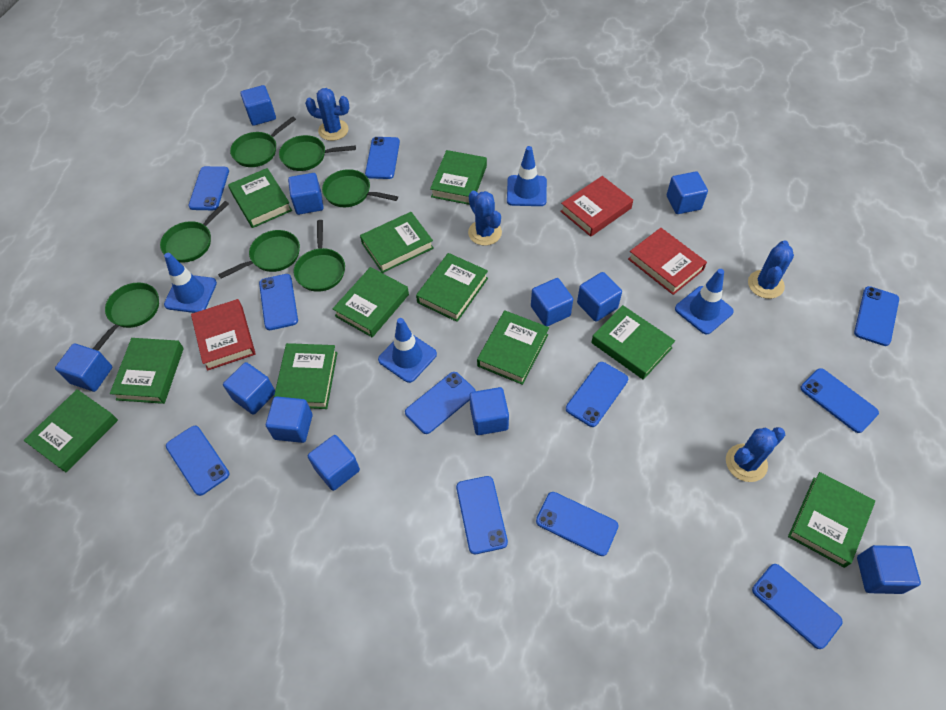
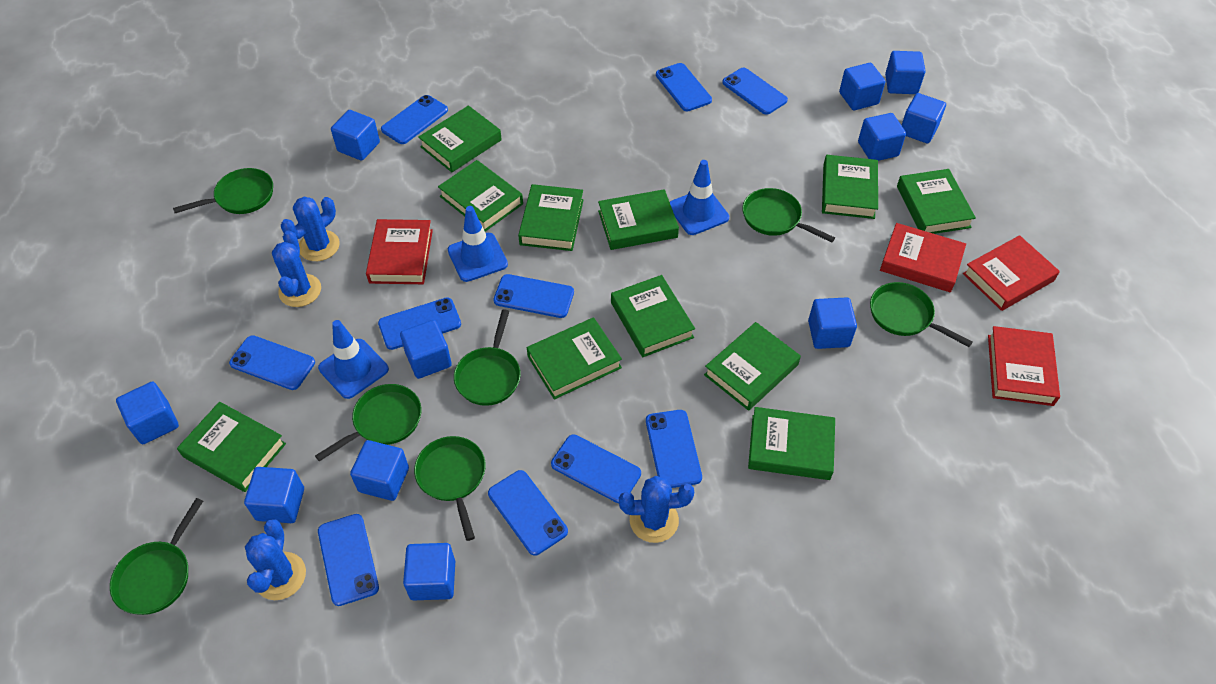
blue phone: [166,426,229,496] [188,166,229,210] [259,274,298,330] [365,137,400,179] [405,372,476,434] [456,476,508,554] [536,492,618,556] [566,362,628,427] [752,564,842,649] [801,368,879,433] [854,286,899,346] = 11 -> [229,335,315,390] [318,514,379,606] [378,298,461,350] [381,95,448,144] [488,470,568,556] [493,274,574,318] [551,434,641,503] [646,410,702,488] [656,63,712,111] [722,68,788,115] = 10
blue traffic cone: [164,253,217,313] [378,318,437,383] [507,146,547,206] [675,269,734,334] = 4 -> [318,320,389,399] [448,206,508,282] [670,160,729,235] = 3
red book: [191,299,256,371] [560,176,633,237] [628,228,707,295] = 3 -> [366,219,433,284] [880,223,966,292] [963,235,1060,311] [988,326,1060,406] = 4

